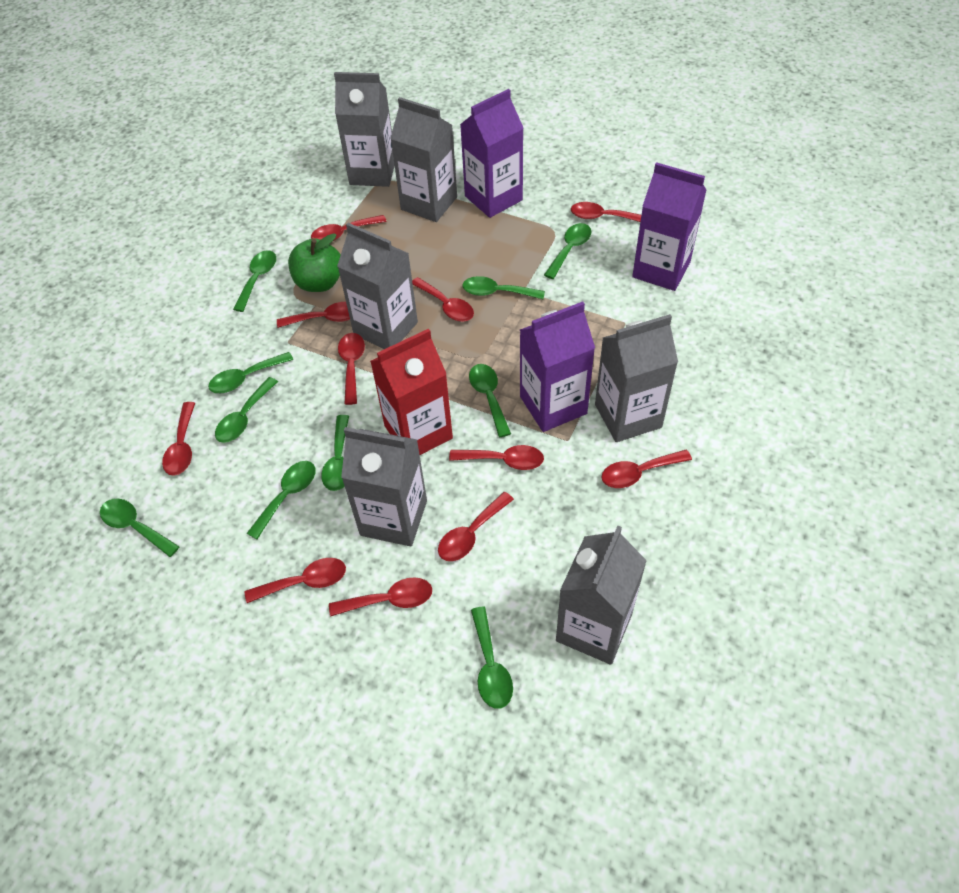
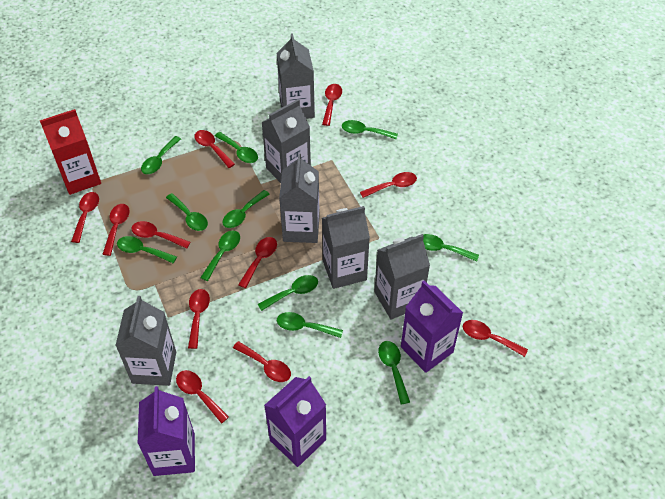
green apple: [288,233,341,292] = 1 -> none = 0
green spoon: [100,499,180,557] [208,352,293,393] [215,377,278,443] [233,250,276,312] [247,461,316,539] [321,415,349,491] [462,276,545,299] [469,364,511,437] [471,607,513,709] [544,223,591,279] = 10 -> [117,236,177,263] [141,136,181,174] [166,193,208,231] [200,230,240,281] [215,132,258,163] [222,190,269,228] [258,275,318,311] [277,312,343,338] [342,120,398,139] [378,341,410,405] [423,234,479,262] = 11

